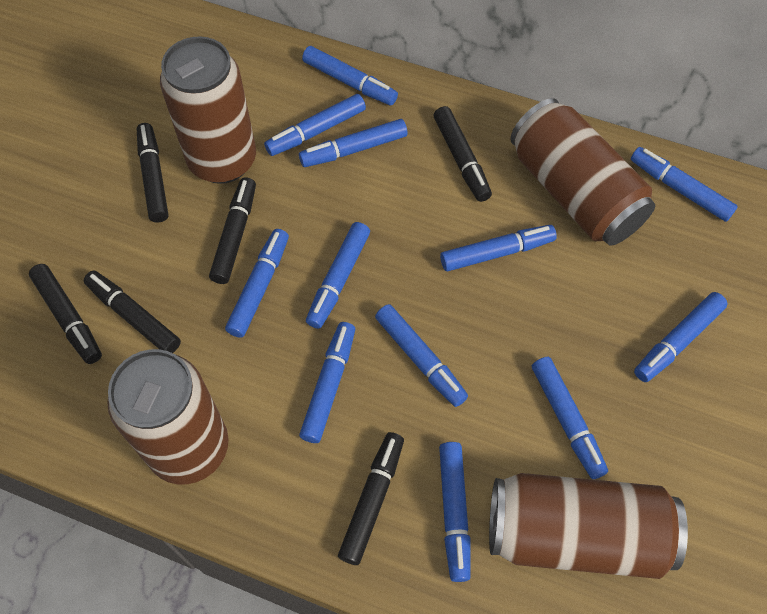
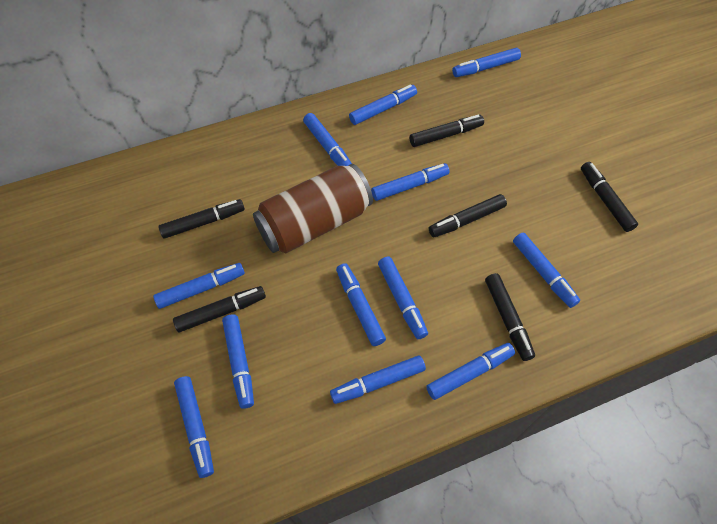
brown can: [107,349,228,484] [160,36,256,184] [489,473,688,579] [510,98,655,246] = 4 -> [253,164,373,253] = 1

